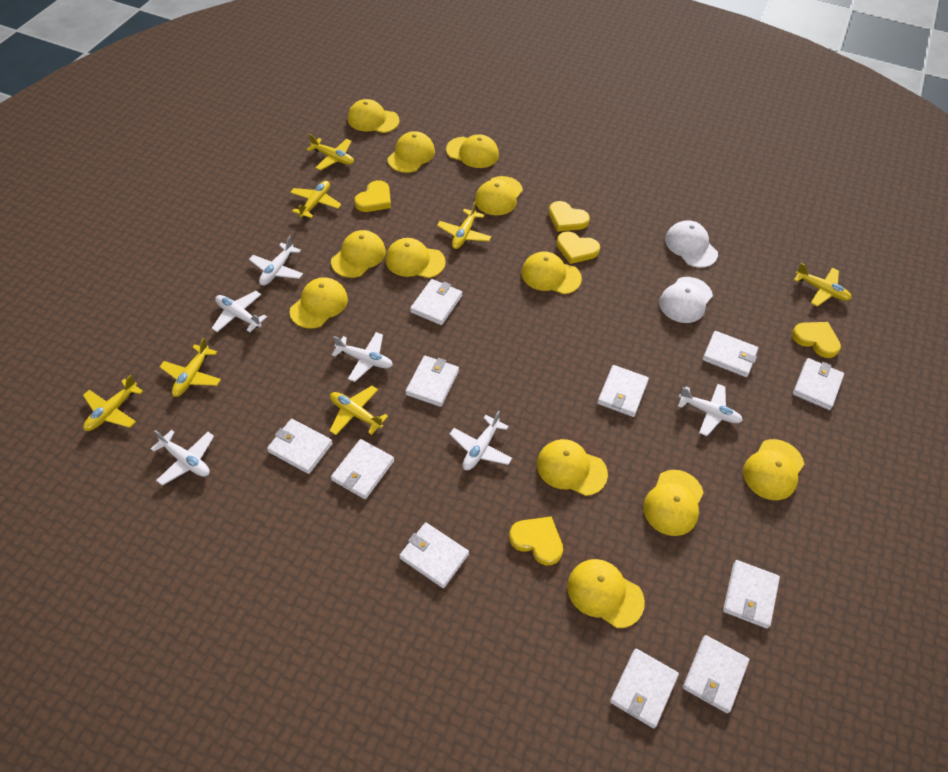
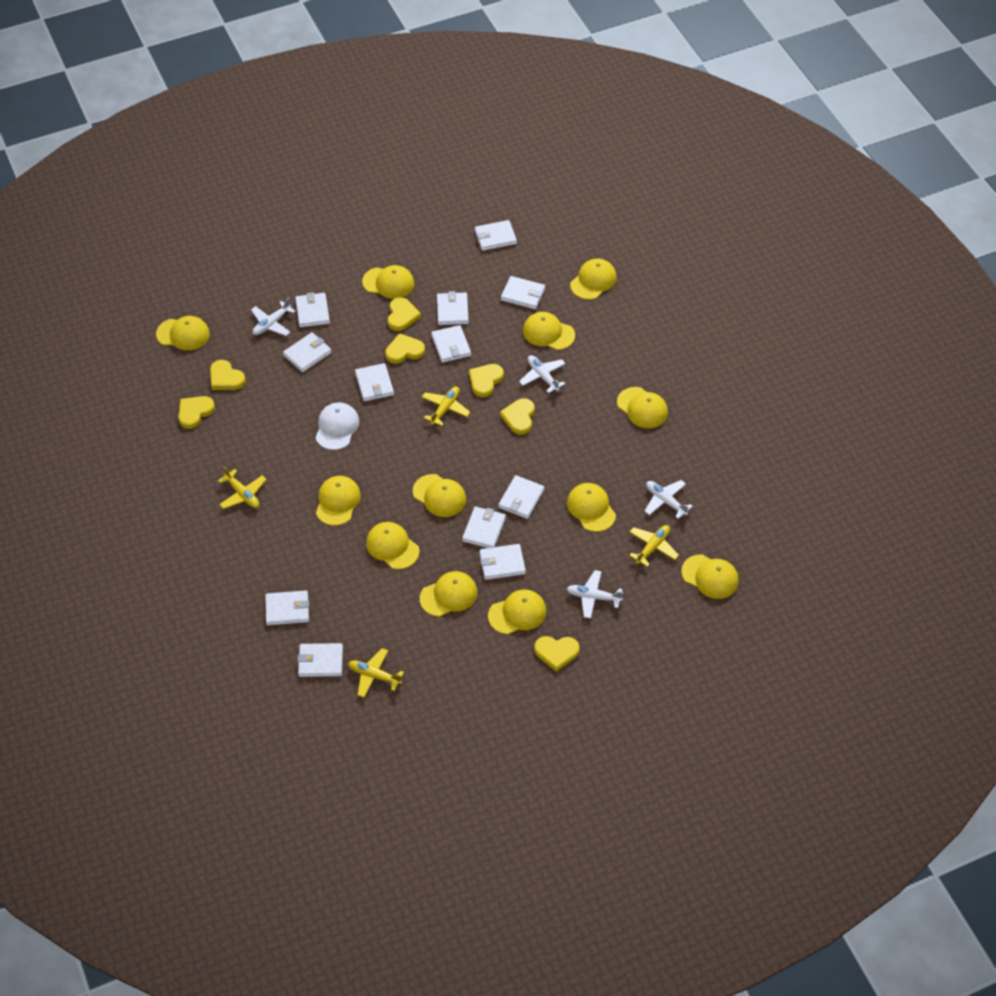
white cap: [659,277,713,323] [665,220,718,268] = 2 -> [315,402,359,450] = 1
white plane: [151,430,214,486] [212,291,267,332] [249,236,303,286] [332,332,393,382] [450,411,512,470] [678,384,743,436] = 6 -> [251,298,296,336] [519,355,566,393] [567,570,623,618] [645,480,693,519] = 4
white wallet: [267,419,333,474] [331,439,394,499] [399,522,469,588] [405,356,459,407] [410,279,462,325] [597,365,649,417] [610,648,679,728] [683,635,749,713] [703,331,758,377] [723,560,780,629] [793,358,844,410] = 11 -> [265,590,309,625] [283,332,332,372] [295,292,330,328] [297,643,343,677] [355,363,394,402] [431,325,471,363] [437,291,469,325] [462,507,506,548] [475,220,517,251] [479,544,526,580] [498,475,544,519] [501,276,545,309] = 12
yellow heart: [354,180,391,212] [509,516,563,565] [549,201,590,232] [556,231,600,264] [792,322,841,358] = 5 -> [179,396,215,429] [210,360,246,390] [386,333,425,364] [388,297,421,331] [469,364,504,397] [500,398,535,434] [534,636,580,672] = 7
yellow plane: [83,375,143,431] [160,338,221,397] [290,181,342,218] [306,134,354,170] [330,386,388,435] [437,202,491,249] [794,263,852,307] = 7 -> [218,466,267,509] [348,648,404,698] [422,387,470,426] [629,525,679,567] = 4

